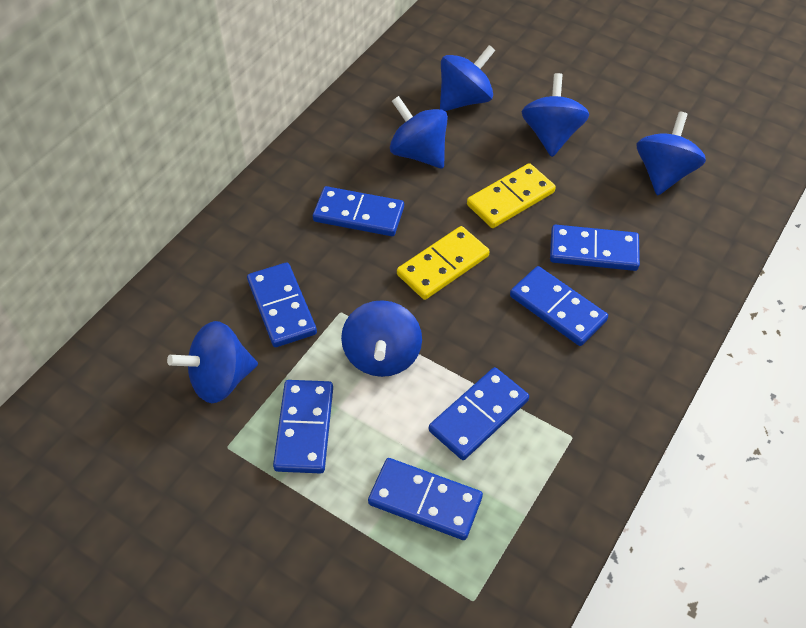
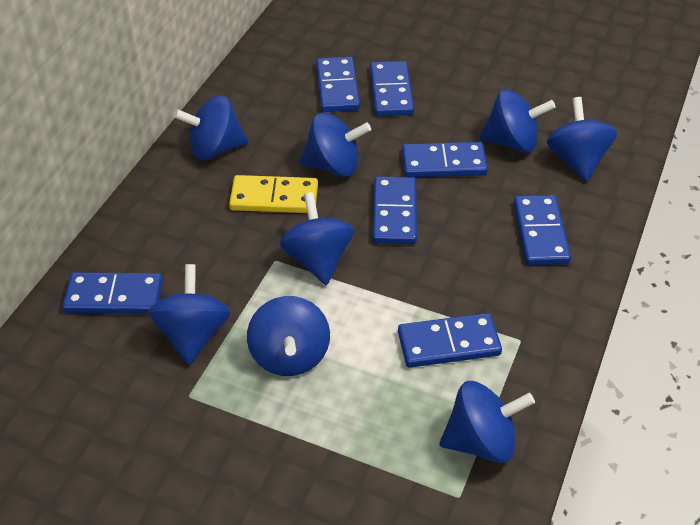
blue spinning top: [167,321,258,403] [341,300,422,377] [390,96,448,169] [440,45,495,111] [522,73,589,157] [637,112,706,196] = 6 -> [148,264,231,365] [173,95,249,160] [247,296,330,376] [279,192,354,285] [300,113,371,177] [440,381,535,463] [479,89,556,153] [547,97,617,182] = 8
yellow domino: [397,226,490,300] [467,163,556,228] = 2 -> [229,175,318,213] = 1

